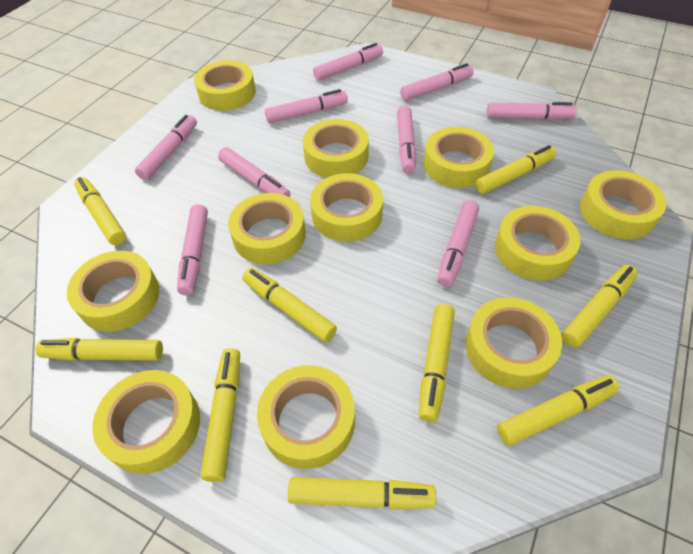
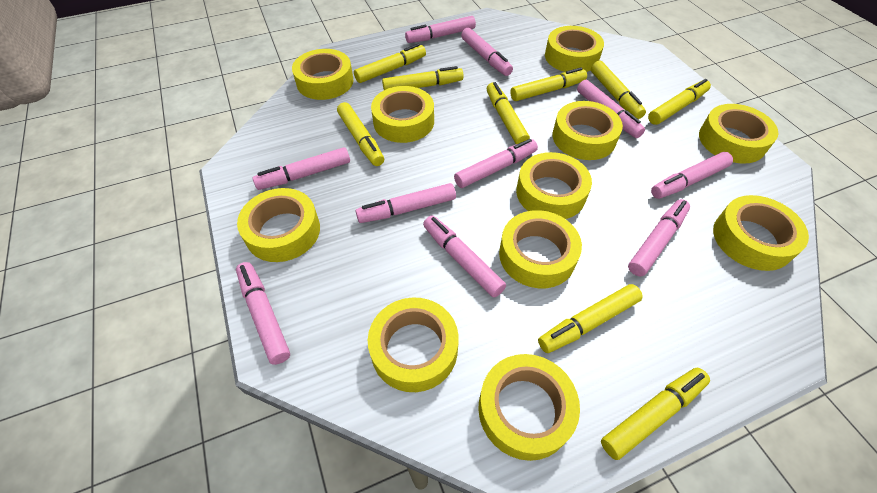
pink marker: [135,115,197,180] [177,204,208,295] [218,147,291,197] [265,89,348,123] [313,43,383,81] [397,106,416,174] [400,63,474,101] [437,200,479,287] [487,102,577,120] = 9 -> [236,262,290,365] [253,147,350,190] [356,183,456,223] [405,16,476,43] [423,215,506,297] [454,139,538,188] [461,28,513,76] [577,80,645,138] [628,199,690,276] [651,152,733,199] = 10

